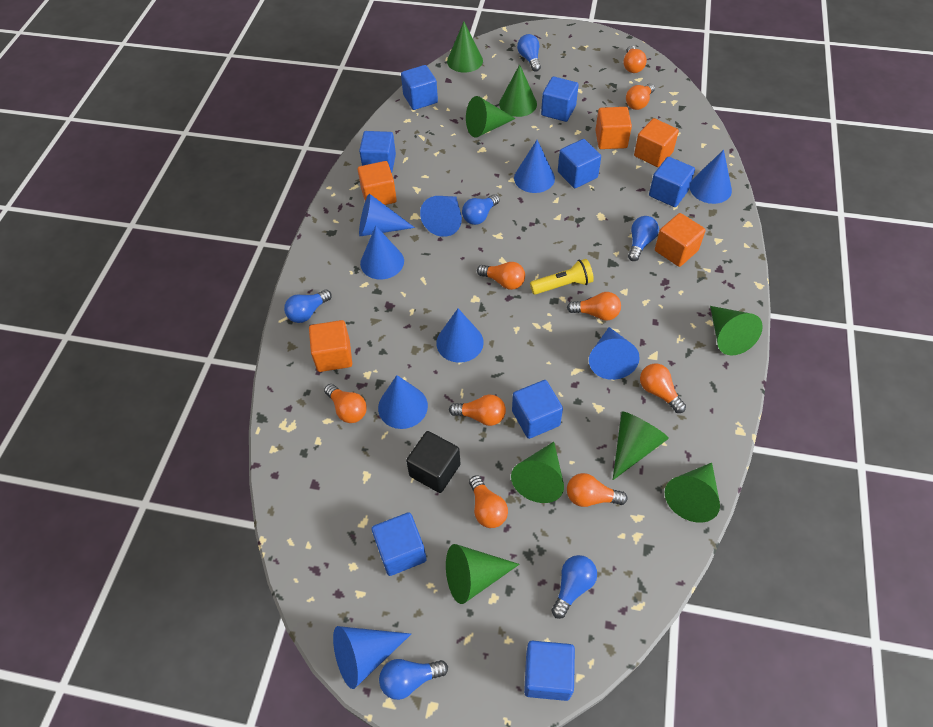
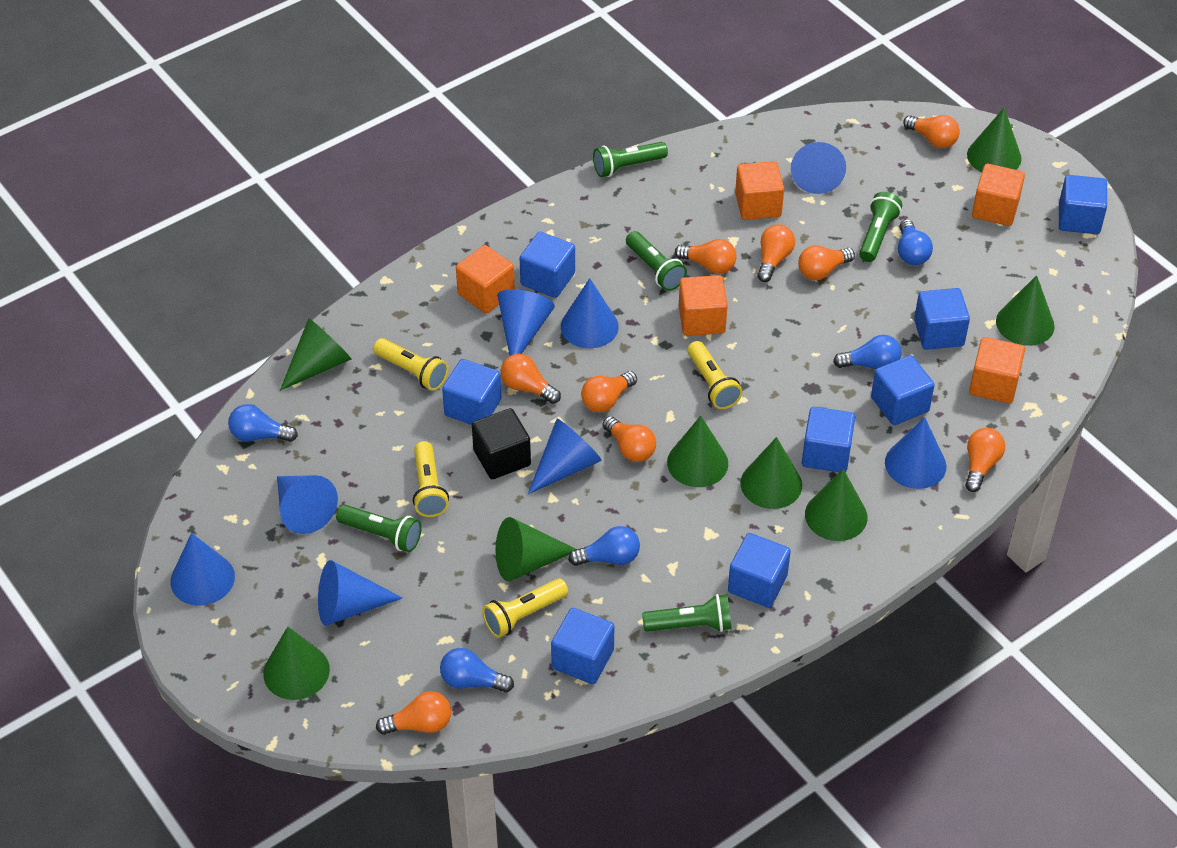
blue cone: [333,626,411,689] [359,194,415,236] [360,226,404,279] [378,375,428,429] [420,196,462,237] [436,308,484,363] [514,140,555,193] [589,327,640,380] [690,150,732,204] = 9 -> [171,533,235,606] [277,475,338,534] [318,560,403,626] [497,289,555,356] [528,419,602,494] [561,278,619,348] [791,142,846,194] [885,417,946,489] = 8
blue light bulb: [284,290,332,323] [379,659,448,700] [462,194,500,225] [517,34,541,72] [551,555,597,619] [628,216,659,261] = 6 -> [228,404,298,442] [440,648,514,692] [568,526,640,566] [833,335,901,369] [898,219,933,265] = 5
green flashlight: none = 0 -> [336,505,422,552] [593,142,668,177] [626,231,687,291] [642,594,732,632] [859,192,902,262] = 5
yellow flashlight: [530,259,594,295] = 1 -> [373,338,448,391] [413,441,449,517] [482,578,568,638] [688,341,743,409] = 4

